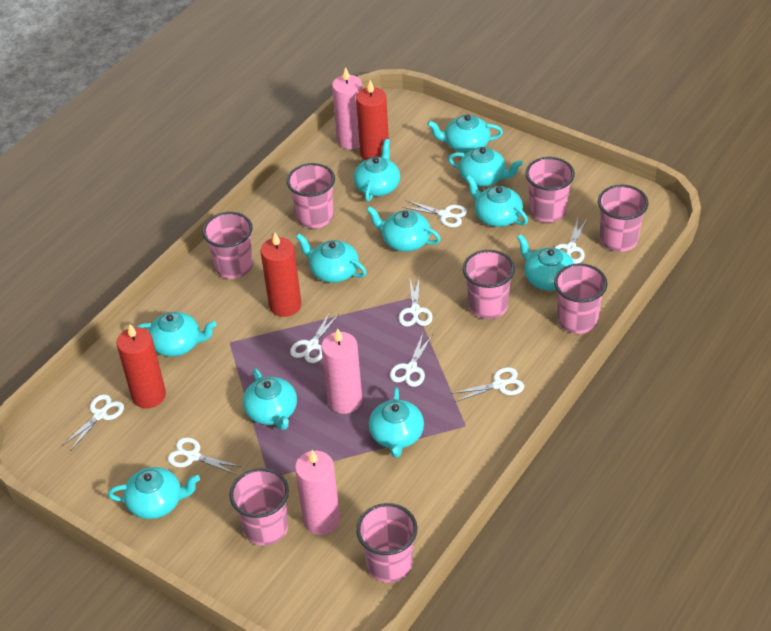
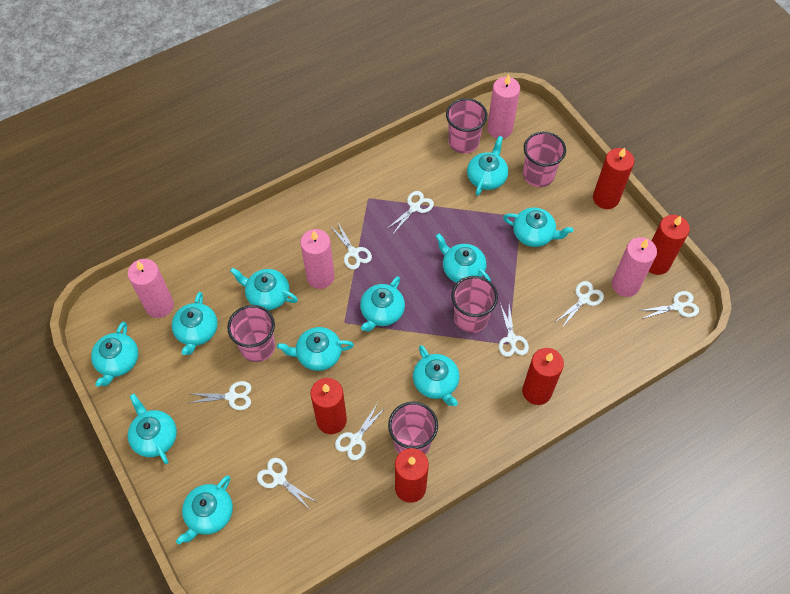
pink candle: [295,450,340,535] [321,328,362,414] [332,67,362,149] = 3 -> [128,259,174,318] [300,229,335,289] [487,74,520,138] [612,237,657,297] = 4
pink cup: [202,212,253,279] [229,468,289,546] [287,163,335,228] [356,503,418,583] [463,250,515,319] [525,157,575,223] [554,263,608,334] [598,185,648,252] = 8 -> [227,305,275,362] [388,402,438,454] [446,98,488,153] [451,276,498,333] [523,132,566,187] = 5
red candle: [116,324,166,408] [261,233,301,317] [356,80,389,160] = 3 -> [311,378,347,434] [395,448,429,503] [522,348,564,405] [593,147,634,209] [648,215,690,275] = 5

